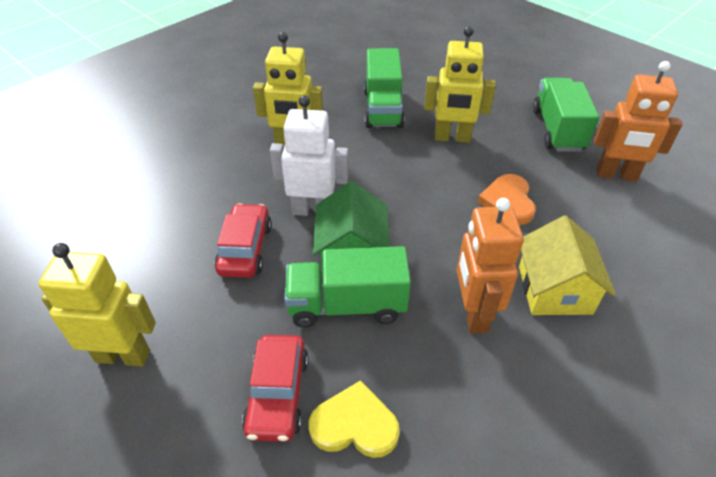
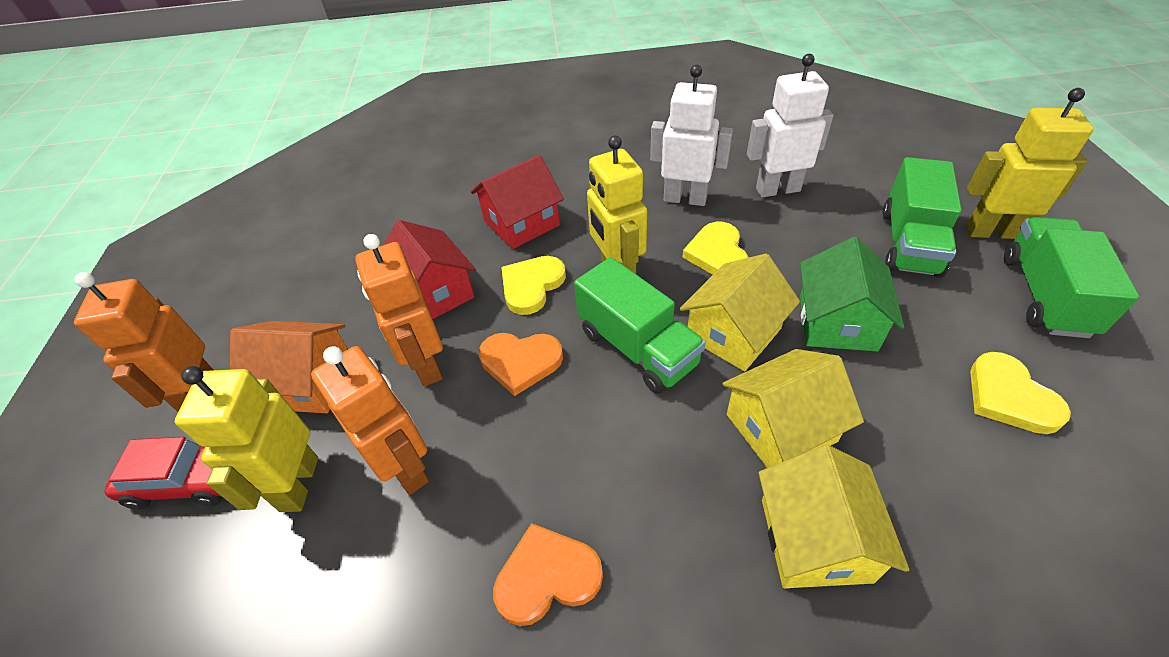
orange heart: [478,174,536,225] = 1 -> [479,333,563,396] [493,523,603,626] = 2
orange house: none = 0 -> [230,321,348,413] = 1
orange robot: [457,198,524,333] [594,61,682,182] = 2 -> [74,272,214,412] [311,346,429,495] [355,234,443,386] = 3
red car: [215,203,272,278] [242,335,308,442] = 2 -> [104,437,222,509] = 1
red house: none = 0 -> [383,220,476,319] [471,155,564,249] = 2
white robot: [270,95,349,216] = 1 -> [650,65,733,206] [747,54,834,197] = 2
yellow heart: [309,380,400,458] = 1 -> [501,256,566,315] [682,222,749,275] [970,352,1071,434] = 3
yellow house: [519,216,616,315] = 1 -> [679,254,800,371] [722,349,864,468] [759,445,909,588] = 3

